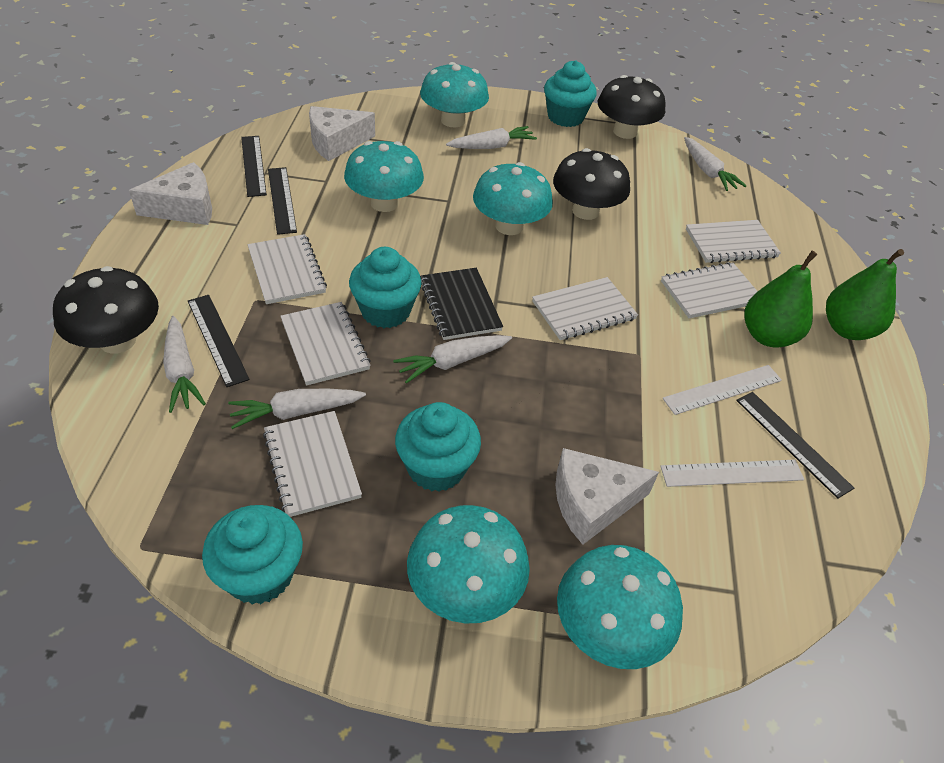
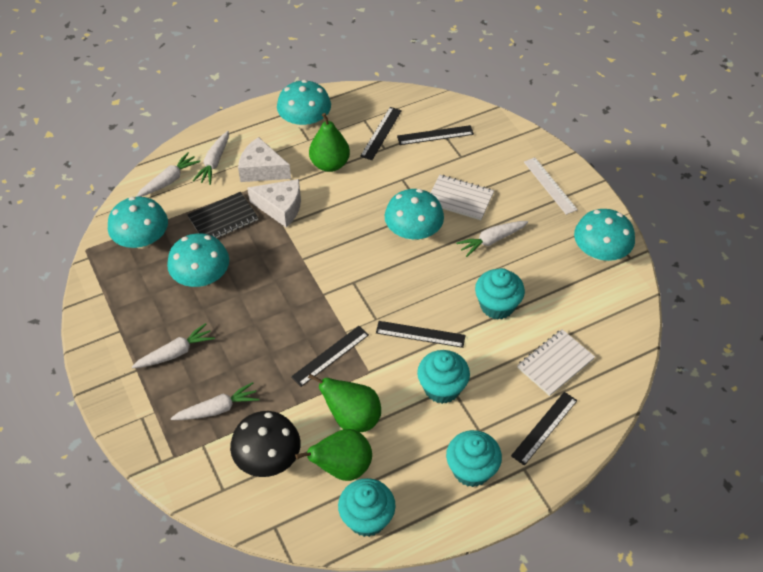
black mushroom: [53,266,159,353] [553,148,630,220] [598,75,666,139] = 3 -> [230,411,301,477] = 1
black ruler: [188,295,250,387] [241,136,267,197] [268,167,297,235] [736,392,854,499] = 4 -> [291,326,369,387] [360,107,402,160] [376,321,466,348] [397,125,474,145] [511,392,577,466] = 5
green pear: [744,251,817,348] [826,249,904,340] = 2 -> [295,429,372,481] [308,374,381,433] [309,113,350,172] = 3
white cheese: [129,162,212,225] [309,106,375,161] [555,448,659,544] = 3 -> [238,137,291,182] [247,179,301,228] = 2
white notebook: [248,234,327,304] [263,411,362,517] [280,302,371,386] [532,277,638,340] [661,262,758,318] [686,220,781,263] = 6 -> [431,175,494,220] [517,329,595,396] = 2
white ruler: [660,460,804,487] [663,365,782,415] = 2 -> [524,158,578,215] = 1

